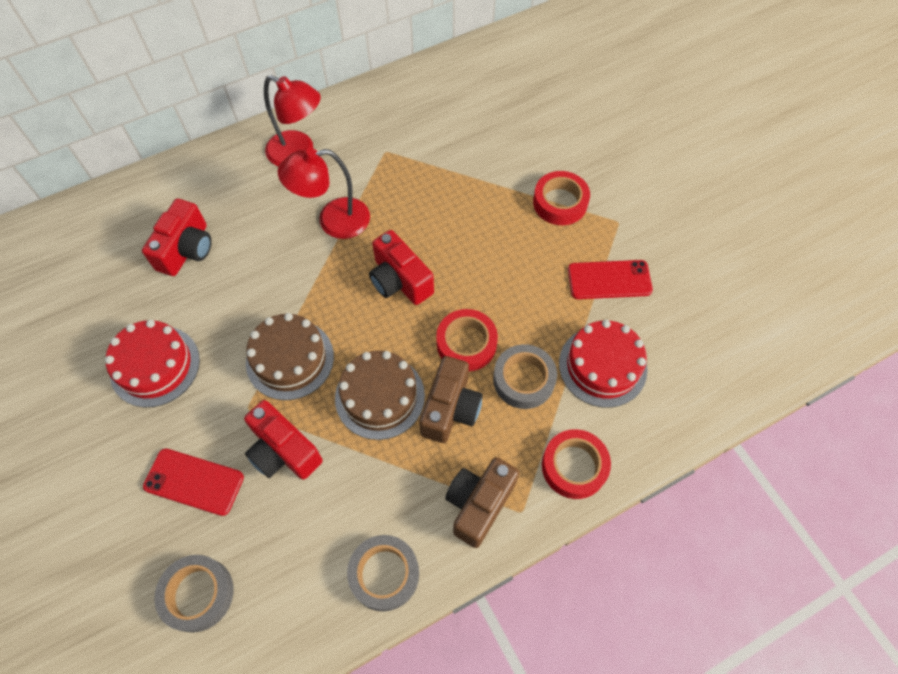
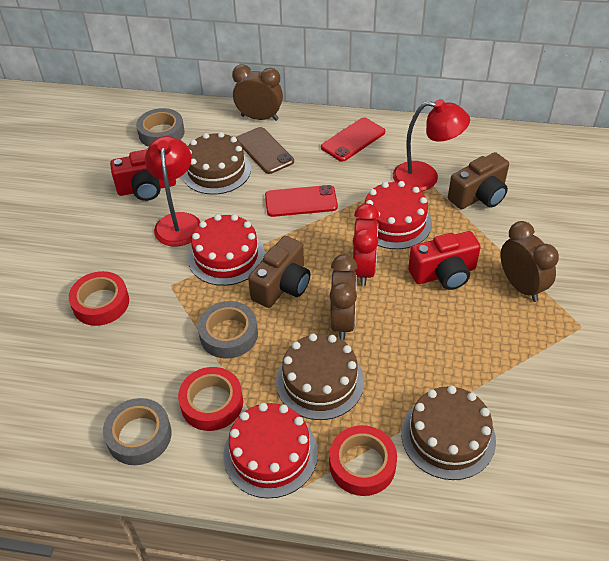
brown cake: [246,313,334,400] [335,351,425,440] = 2 -> [182,132,251,195] [276,333,364,420] [401,386,496,480] = 3
brown clock: none = 0 -> [232,64,283,121] [330,254,358,340] [501,221,559,302] = 3
brown phone: none = 0 -> [236,127,294,174] = 1
red cake: [105,320,200,407] [559,320,648,408] = 2 -> [188,214,265,286] [223,403,318,499] [365,181,432,249] = 3
red camera: [142,199,212,276] [244,400,323,480] [369,230,434,305] = 3 -> [110,150,176,201] [408,231,481,290] = 2
red clock: none = 0 -> [353,204,379,286] = 1

